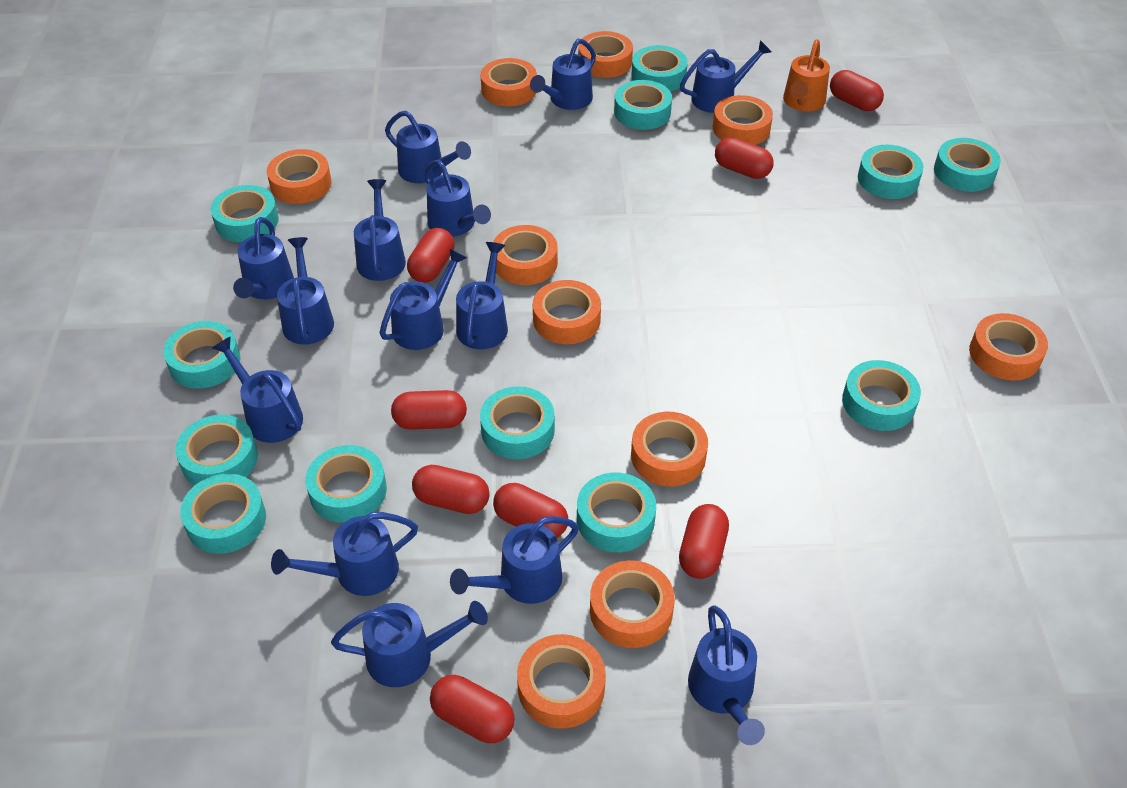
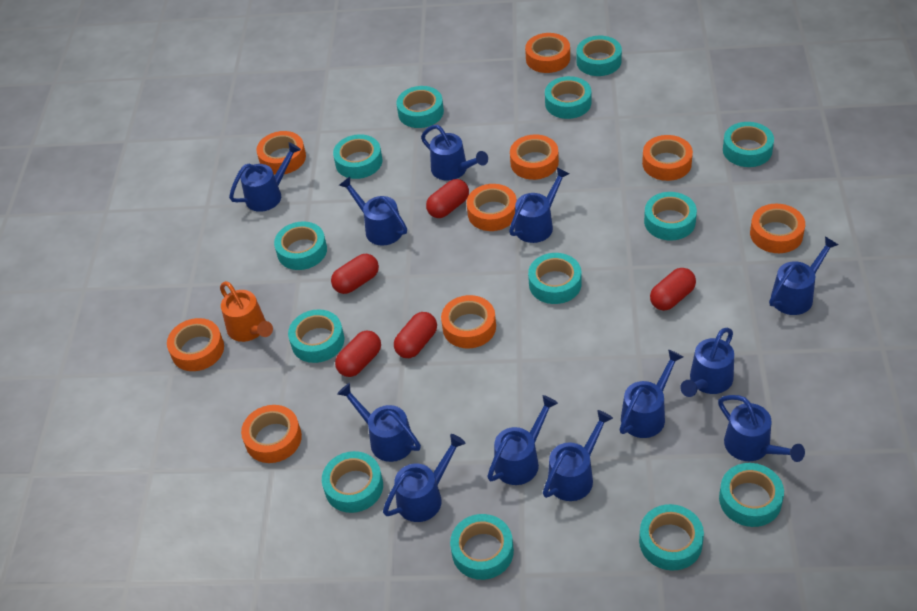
blue watering can: [212,336,303,443] [233,217,294,299] [271,512,418,596] [277,237,334,345] [331,601,488,687] [354,179,406,281] [380,248,467,350] [385,111,471,183] [424,160,491,237] [450,516,579,604] [456,242,508,349] [530,39,596,110] [680,40,771,113] [688,605,765,745] = 14 -> [229,142,301,212] [337,383,421,462] [339,177,407,246] [383,434,466,522] [421,125,488,181] [487,395,558,485] [509,167,570,243] [543,410,613,501] [620,350,683,438] [680,328,734,397] [718,395,805,462] [769,236,839,315] = 12
orange tape: [267,149,332,204] [481,58,537,106] [493,225,558,285] [517,634,606,729] [533,280,601,344] [578,31,633,78] [590,560,675,648] [631,412,708,486] [713,95,773,145] [969,313,1048,380] = 10 -> [167,318,224,371] [241,405,302,463] [256,131,306,175] [441,295,496,348] [467,184,517,231] [510,134,559,180] [525,33,570,73] [642,135,693,181] [750,204,805,253] = 9
red capsule: [391,390,467,430] [407,228,454,283] [412,465,490,514] [430,675,515,743] [493,483,568,538] [679,504,729,579] [715,137,774,179] [830,70,884,111] = 8 -> [331,254,379,294] [335,330,381,377] [394,312,437,358] [426,179,469,218] [650,268,696,311] = 5
turquoise tape: [163,321,240,389] [175,415,258,486] [180,474,266,554] [211,185,279,242] [305,445,387,523] [480,386,555,459] [577,472,656,552] [614,80,672,130] [631,45,688,92] [842,360,921,431] [858,145,923,199] [934,138,1001,192] = 12 -> [274,221,327,270] [288,309,344,363] [322,451,383,513] [333,134,382,179] [397,86,444,128] [450,514,514,580] [528,253,582,304] [545,76,591,119] [576,36,622,76] [639,504,704,570] [644,192,697,240] [719,463,784,527] [723,122,774,167] = 13

